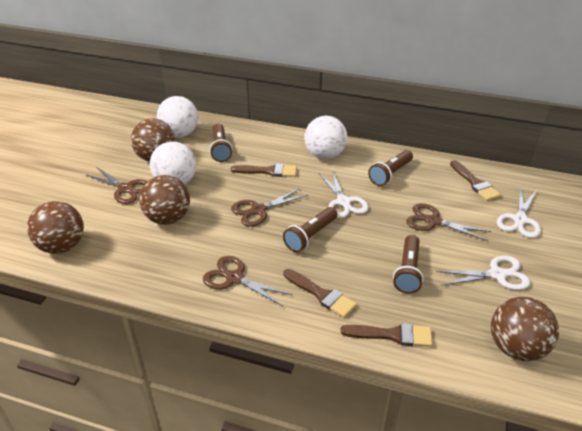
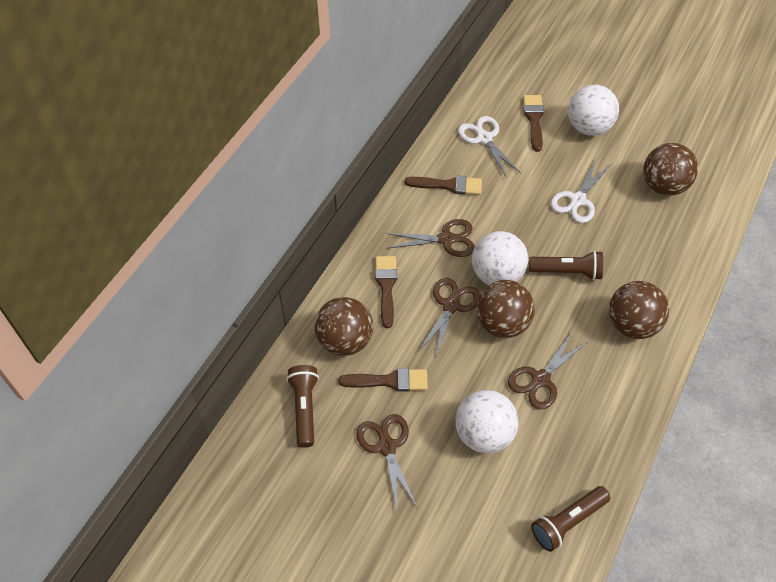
brown flashlight: [209,124,233,162] [283,207,337,252] [368,150,413,186] [393,235,423,294] = 4 -> [287,365,319,448] [529,251,603,280] [531,486,610,552] = 3
white scissors: [319,170,369,218] [436,255,530,290] [497,189,541,238] = 3 -> [458,116,521,178] [550,161,611,223] = 2

